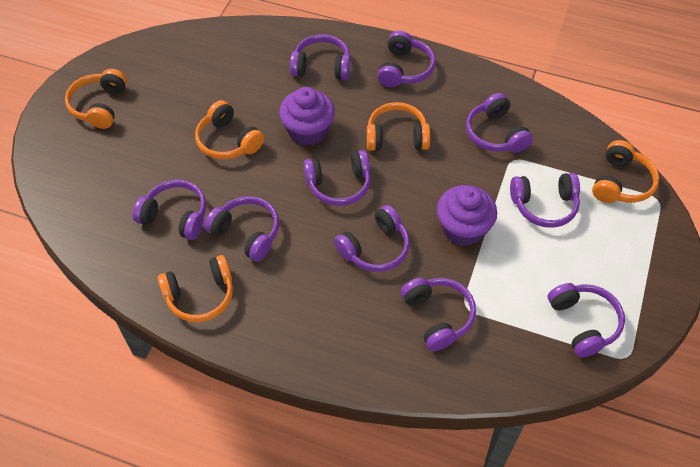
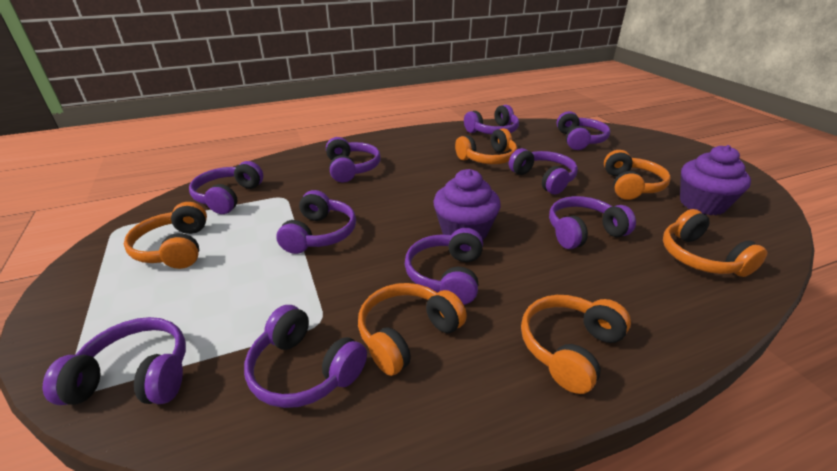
orange headphones: [65,69,127,129] [158,255,233,322] [195,100,264,160] [367,102,430,151] [592,140,659,203] = 5 -> [124,202,207,269] [358,283,467,376] [455,128,517,164] [521,295,631,394] [604,150,671,200] [663,209,768,277] = 6

